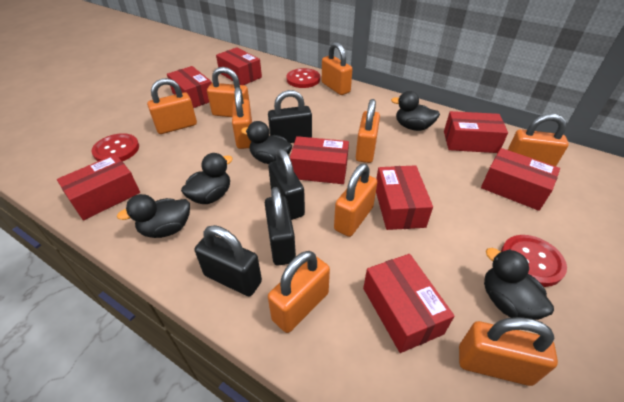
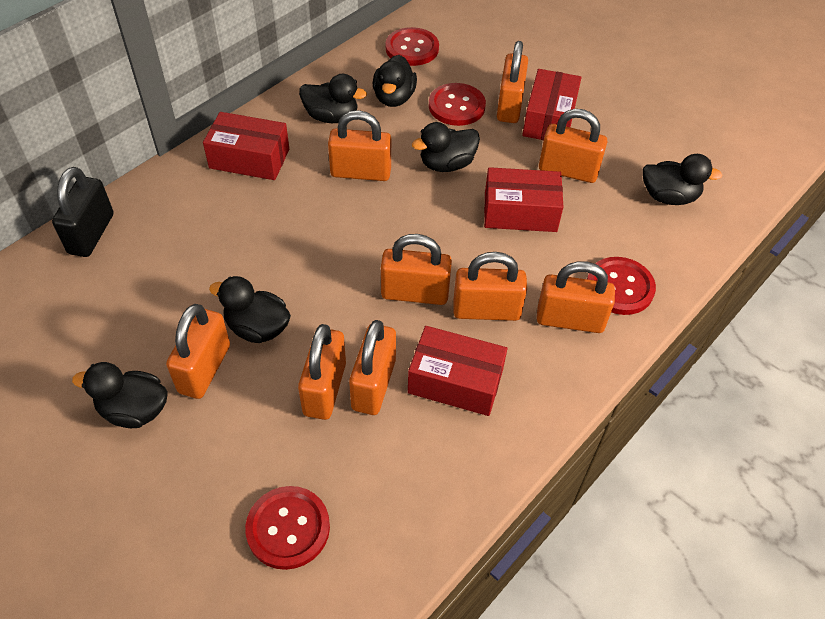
black duck: [117,194,190,238] [181,153,233,204] [241,121,292,164] [391,91,440,131] [484,248,554,320] = 5 -> [72,362,168,428] [209,276,291,343] [299,74,367,123] [373,55,417,107] [412,122,480,172] [642,154,723,205] = 6
black padlock: [195,225,262,296] [265,187,296,266] [268,90,312,143] [268,149,305,220] = 4 -> [52,167,114,257] = 1
red box: [57,154,140,220] [167,66,212,108] [216,47,262,85] [290,136,349,184] [363,254,455,353] [376,165,433,230] [444,111,508,153] [481,148,560,211] = 8 -> [203,112,289,180] [408,326,507,416] [484,167,563,232] [522,69,582,140] = 4
red button: [91,133,139,161] [286,68,320,88] [501,235,567,287] = 3 -> [245,486,330,570] [386,27,439,66] [429,83,486,126] [587,257,656,315] = 4

